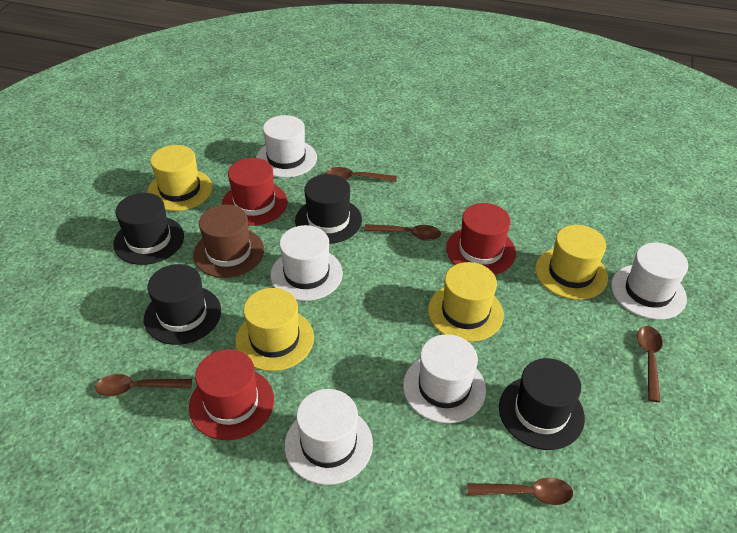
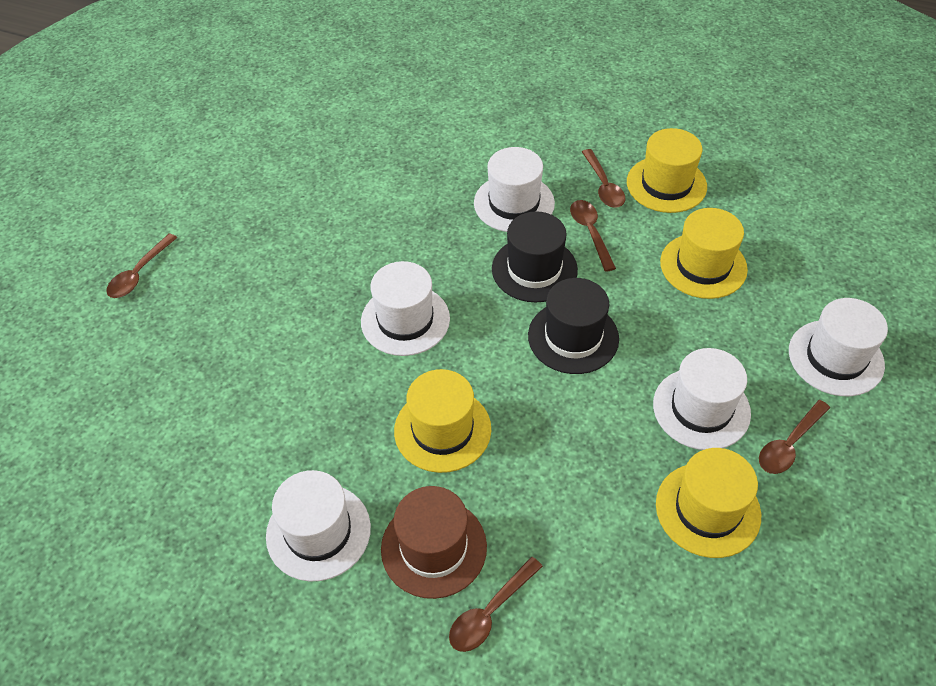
black hat: [113,193,184,265] [144,264,221,345] [295,174,362,244] [499,358,585,450] = 4 -> [492,211,578,302] [528,278,619,374] = 2
red hat: [189,349,274,440] [222,158,288,226] [446,203,516,275] = 3 -> none = 0

